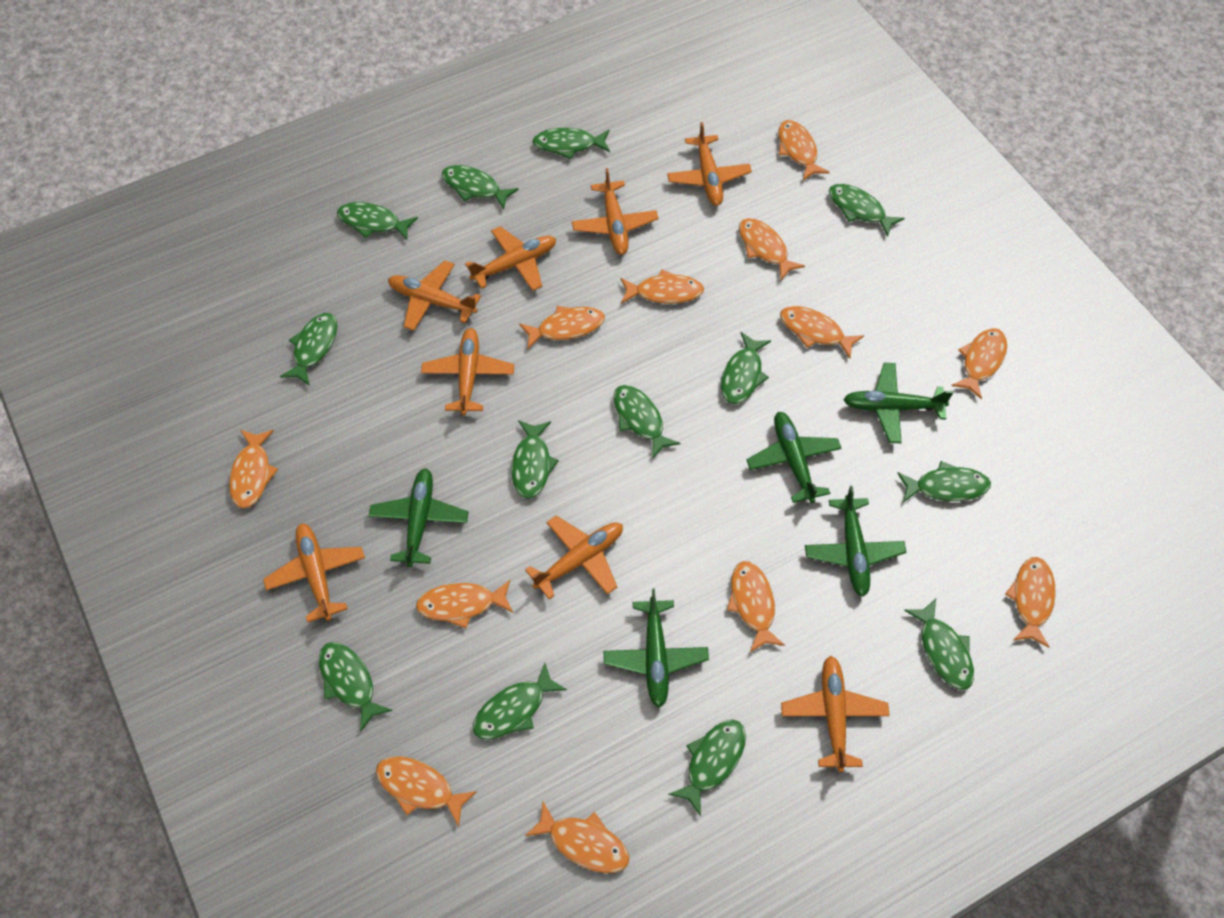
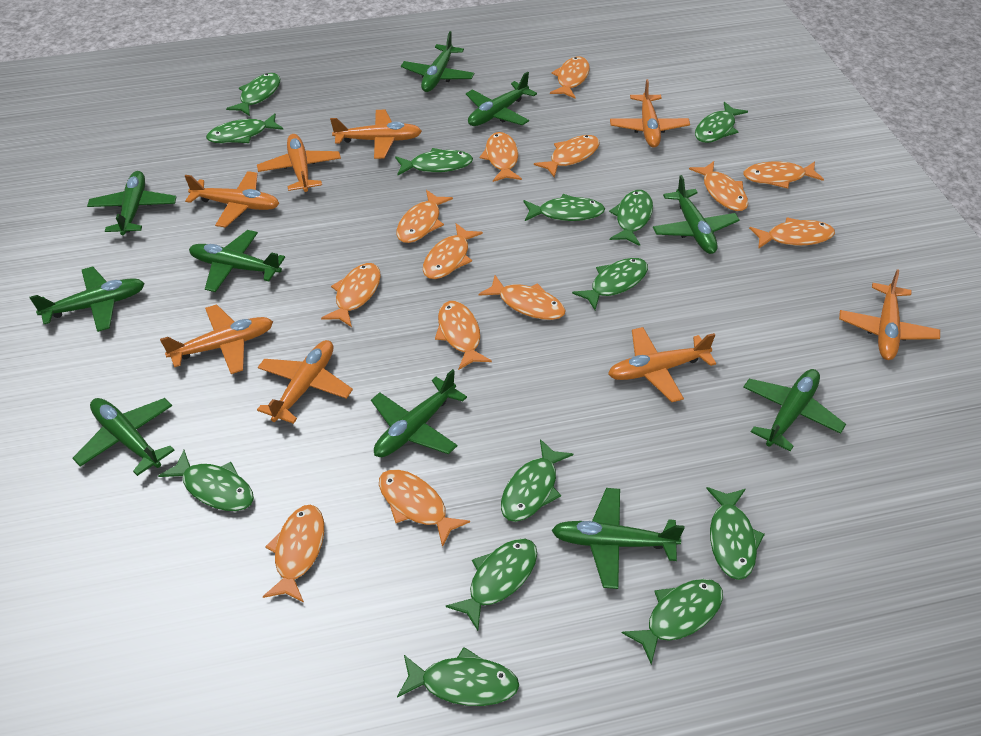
green plane: [369,468,469,567] [604,588,709,708] [746,412,842,503] [805,486,906,597] [843,363,953,443] = 5 -> [30,267,145,332] [72,398,175,476] [87,171,176,235] [189,230,285,292] [371,369,467,457] [401,31,474,92] [466,72,537,126] [551,488,685,589] [653,175,740,254] [743,369,846,451] = 10
orange fish: [229,430,278,508] [376,756,477,827] [416,580,513,628] [519,306,605,349] [525,802,629,873] [621,270,704,304] [727,561,785,652] [739,218,805,280] [778,120,830,180] [780,306,864,358] [951,328,1007,400] [1005,557,1056,648] = 12 -> [263,505,324,603] [321,263,381,327] [379,469,470,547] [397,190,453,243] [423,223,483,279] [435,301,492,370] [479,275,566,320] [480,132,522,182] [534,135,600,177] [550,56,590,98] [689,161,748,211] [743,162,824,189] [749,217,835,249] = 13

